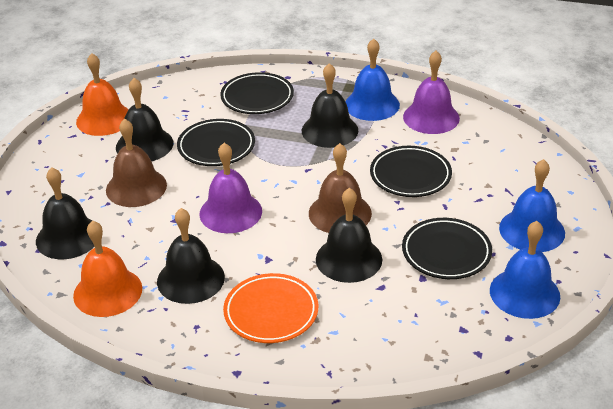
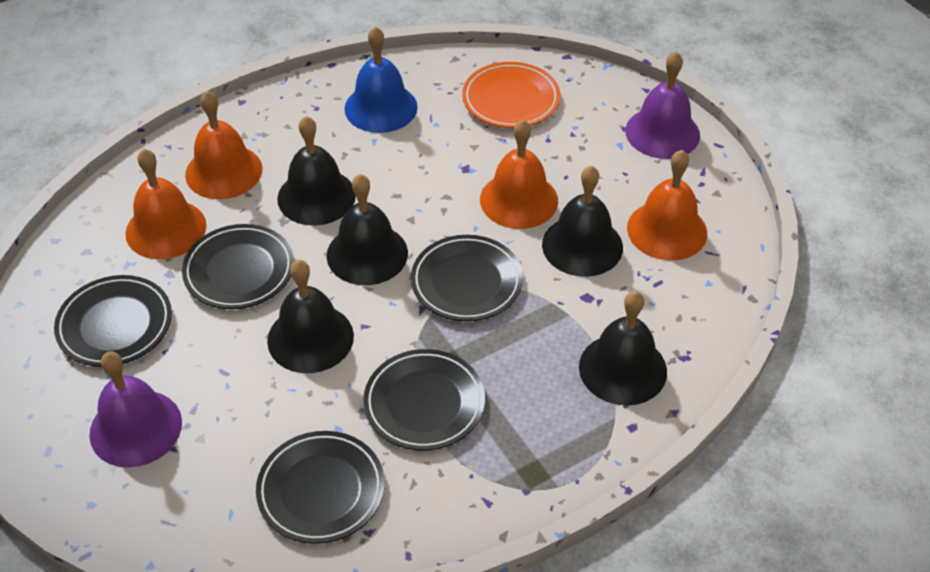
black plate: [177,119,255,166] [220,72,294,114] [370,146,452,197] [402,218,492,279] = 4 -> [54,275,172,367] [182,224,294,309] [256,431,385,544] [363,349,485,451] [411,235,523,321] = 5
blue bell: [345,38,400,121] [490,221,560,319] [499,159,565,252] = 3 -> [344,26,418,133] = 1
brown bell: [106,119,167,207] [309,143,372,233] = 2 -> none = 0
orange bell: [73,221,142,317] [76,53,129,136] = 2 -> [126,149,206,259] [185,91,263,199] [480,119,558,229] [627,150,707,261] = 4

